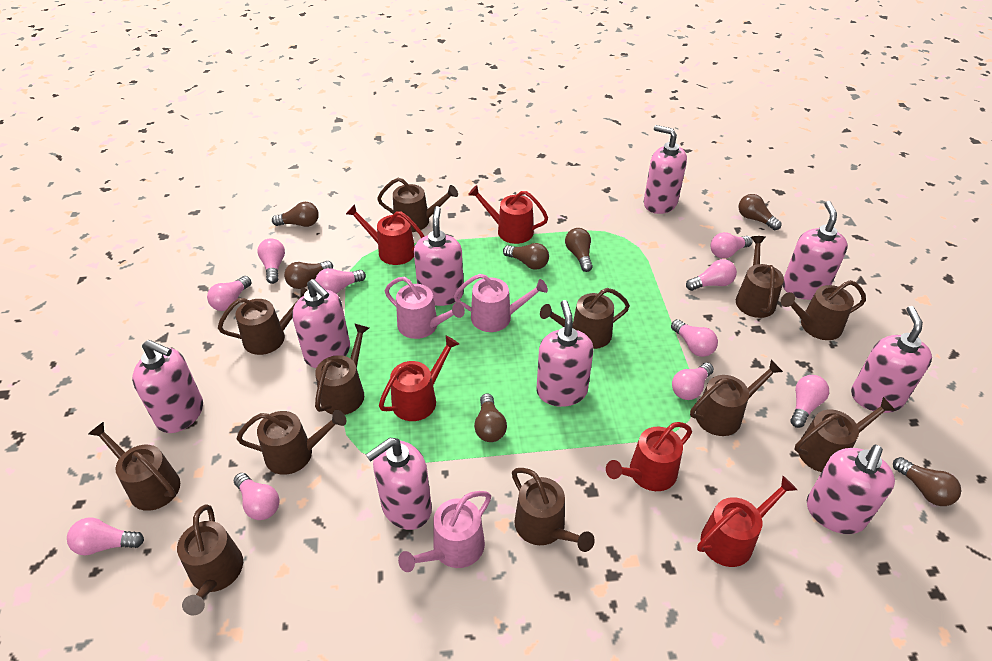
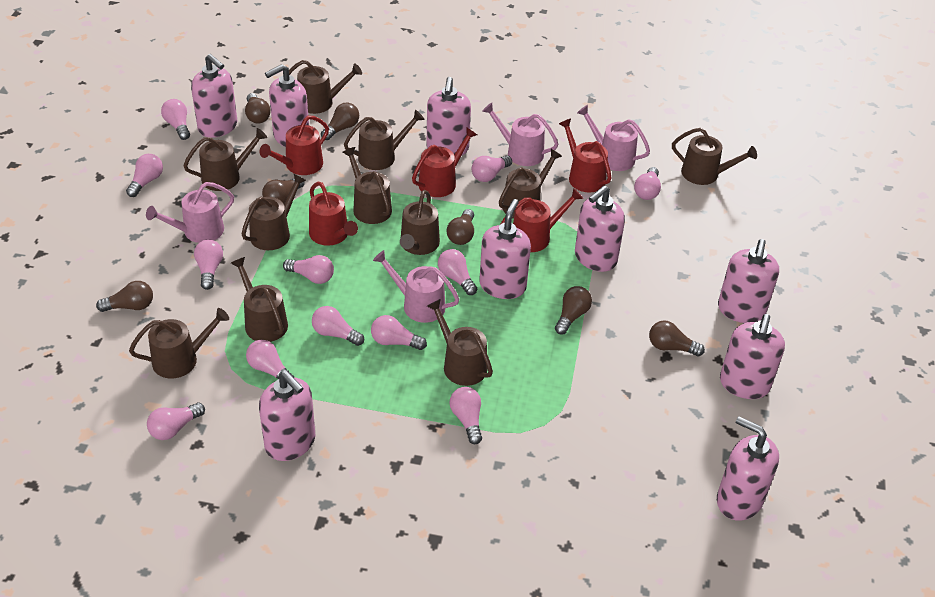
brown watering can: [88,422,180,511] [177,504,243,616] [218,288,307,355] [237,410,346,475] [315,323,369,415] [377,178,458,232] [512,468,595,552] [540,288,630,349] [690,360,783,436] [736,236,784,318] [781,280,866,340] [795,397,896,472] = 12 -> [129,308,229,378] [183,128,267,191] [231,257,288,342] [242,174,306,250] [289,60,362,114] [343,147,392,224] [344,110,425,170] [400,190,440,255] [427,299,493,386] [499,149,562,219] [672,128,757,185] = 11
pink light bulb: [67,517,144,555] [207,276,251,311] [234,473,279,520] [258,238,285,284] [315,268,366,294] [671,319,718,357] [672,363,714,400] [686,259,737,291] [711,232,753,259] [791,375,829,428] = 10 -> [126,154,163,197] [147,403,205,440] [161,99,190,140] [194,239,223,290] [246,340,294,379] [283,255,334,284] [312,306,364,346] [371,315,427,350] [438,249,477,295] [450,387,482,444] [472,156,512,182] [634,167,661,200] = 12
pink watering can: [385,277,465,339] [398,491,491,572] [454,274,548,332] = 3 -> [146,182,234,243] [373,250,459,323] [482,103,558,166] [577,105,650,171] = 4

